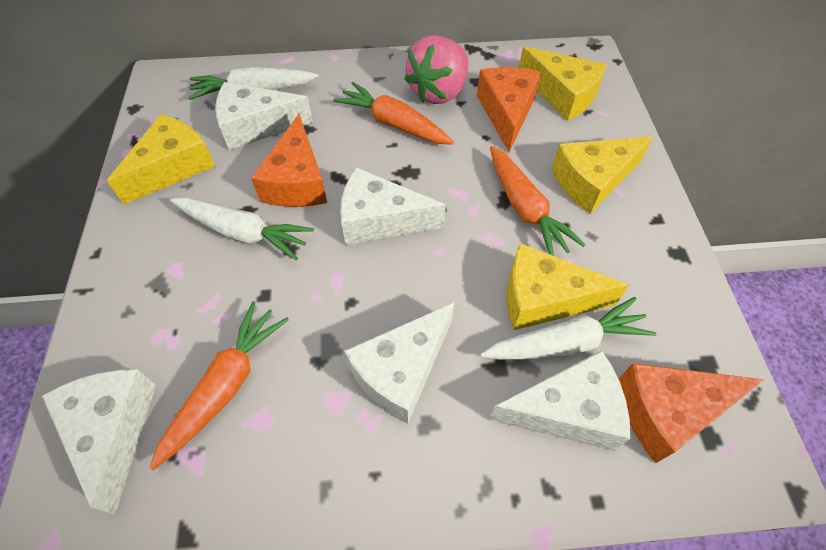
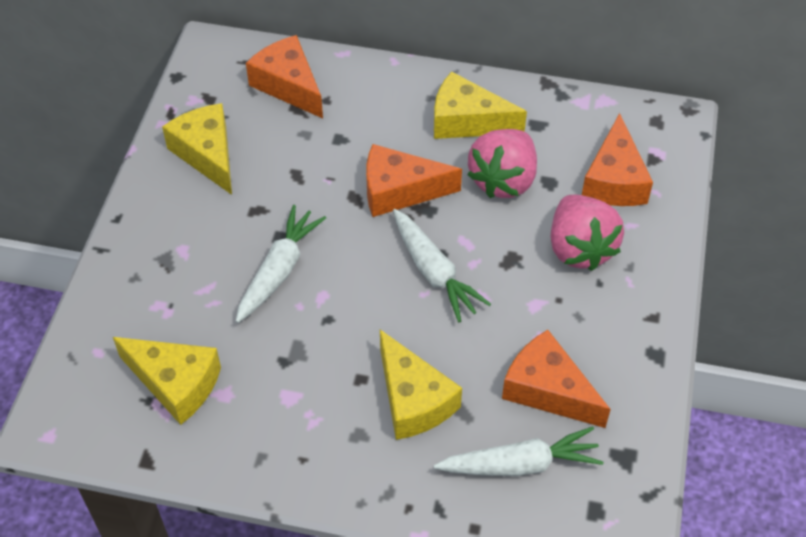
orange carrot: [150,301,289,470] [333,82,454,145] [490,146,586,256] = 3 -> none = 0
orange cheese: [251,114,327,207] [477,67,541,152] [619,363,764,463] = 3 -> [246,35,323,118] [366,144,462,217] [502,330,611,428] [582,113,653,206] = 4
pink strawberry: [404,35,469,104] = 1 -> [467,129,537,198] [551,195,624,271] = 2
white cheese: [42,369,156,514] [215,82,313,150] [340,167,446,245] [344,303,454,424] [489,350,630,451] = 5 -> none = 0

